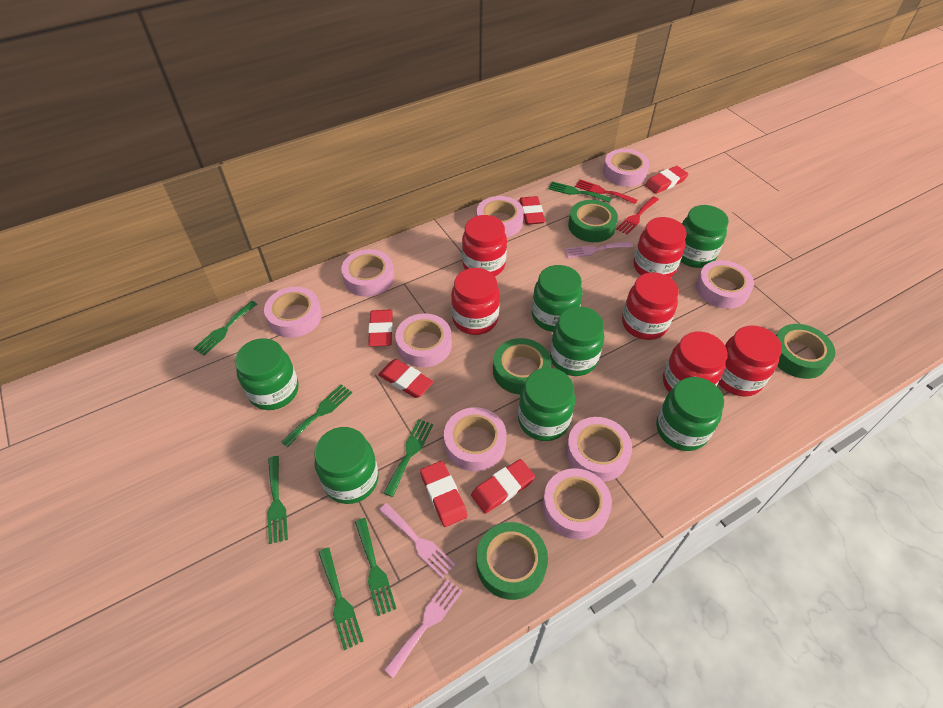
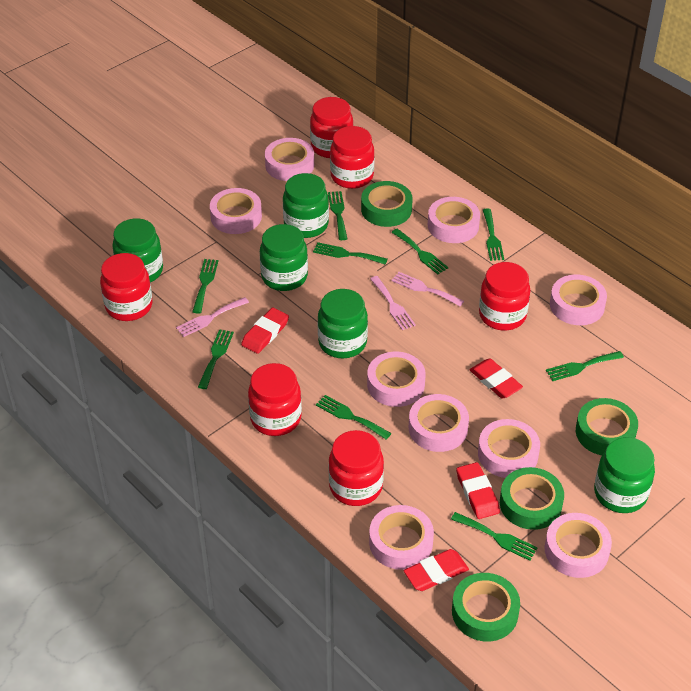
green fork: [193,301,258,355] [267,456,288,544] [281,384,352,447] [318,547,363,650] [355,518,396,616] [384,419,433,497] [548,181,612,203] = 7 -> [192,259,218,314] [198,329,234,389] [313,242,388,265] [316,395,391,440] [328,191,347,240] [391,229,449,274] [451,512,538,561] [483,209,504,261] [546,351,624,381] = 9
green jar: [235,338,299,410] [314,427,379,504] [518,368,575,441] [532,265,583,332] [550,306,604,376] [656,377,724,451] [680,205,729,268] = 7 -> [112,218,163,283] [260,224,308,291] [283,173,329,238] [318,289,368,358] [594,437,655,513] = 5
red eraser: [368,310,393,346] [378,359,434,398] [420,461,467,527] [471,459,535,514] [519,196,545,225] [645,166,688,194] = 6 -> [241,307,289,354] [404,549,469,591] [456,462,500,519] [470,358,523,399] = 4
red fork: [575,179,637,204] [616,196,659,235] = 2 -> none = 0

